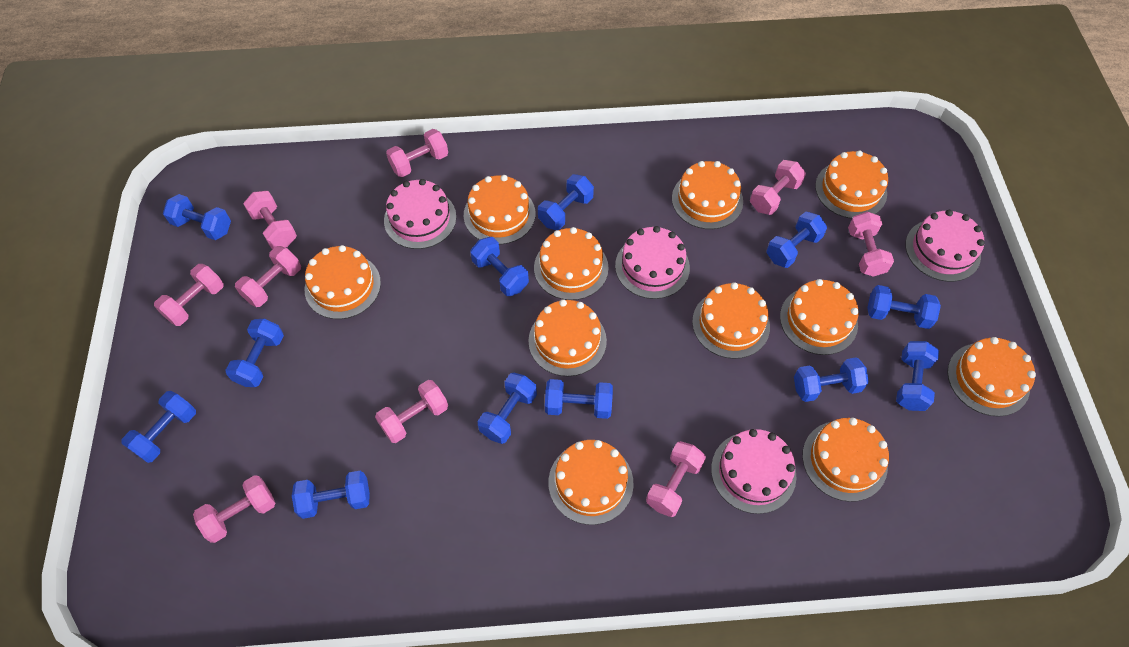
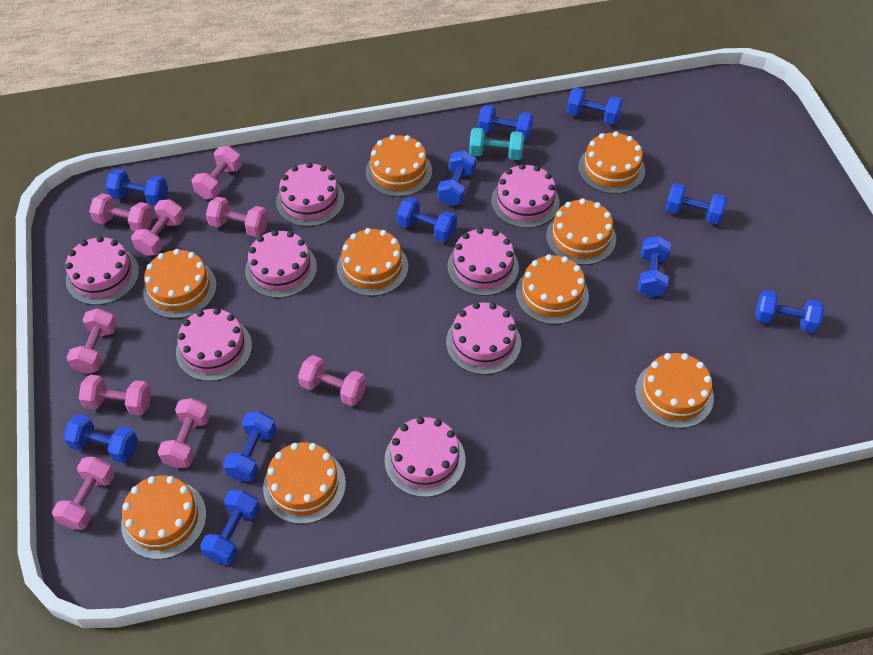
blue dumbbell: [121,391,196,463] [163,194,231,240] [225,319,284,387] [292,471,370,519] [470,237,529,296] [478,373,537,444] [538,174,594,230] [545,379,613,419] [766,211,827,268] [794,357,869,402] [867,285,941,329] [896,341,939,411] = 12 -> [63,414,138,463] [105,169,168,205] [200,489,260,565] [223,411,276,481] [397,197,457,242] [438,150,476,206] [478,105,534,141] [567,88,623,125] [638,236,671,297] [665,183,727,224] [756,290,824,333] = 11
orange cake: [305,245,381,319] [464,175,535,244] [528,299,607,376] [534,227,609,300] [548,440,634,525] [672,161,743,229] [692,282,770,359] [780,279,859,355] [802,418,889,502] [815,150,888,219] [947,337,1036,417] = 11 -> [121,475,206,559] [143,249,217,318] [263,442,346,524] [337,228,408,296] [366,135,432,197] [516,254,589,324] [546,198,616,265] [578,131,645,194] [635,353,714,428] = 9
pink cake: [384,179,456,249] [615,226,690,299] [711,429,796,514] [905,210,985,282] = 4 -> [66,236,139,305] [176,308,252,381] [245,230,317,298] [276,162,344,227] [384,417,466,497] [446,302,521,375] [447,228,519,296] [491,164,559,228] = 8
turquoise dumbbell: none = 0 -> [469,128,525,160] = 1

